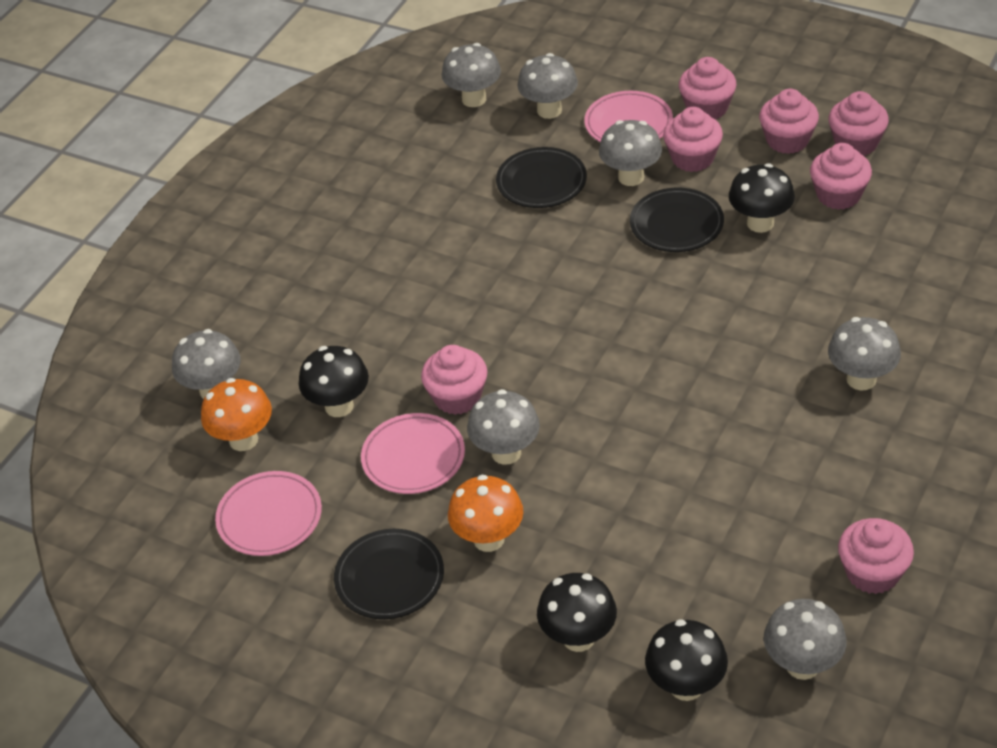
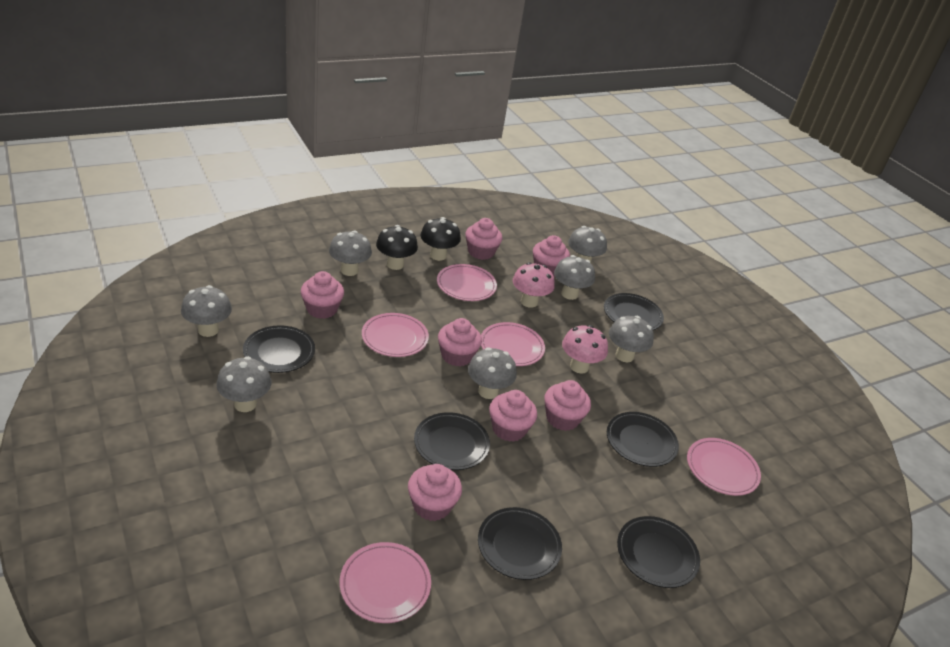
black mushroom: [299,346,369,417] [537,573,617,652] [645,619,728,701] [729,163,795,233] = 4 -> [376,225,418,270] [420,217,461,261] = 2
black plate: [334,529,444,619] [496,147,587,208] [630,188,724,252] = 3 -> [243,325,315,373] [414,412,490,470] [478,507,562,580] [604,293,664,330] [607,412,679,467] [617,516,700,588] = 6
orange mushroom: [201,378,272,451] [448,475,523,552] = 2 -> none = 0
pink mushroom: none = 0 -> [513,262,554,308] [562,325,608,373] = 2
pink plate: [215,471,322,556] [361,413,465,494] [584,91,673,142] = 3 -> [340,542,431,623] [362,313,429,357] [437,264,497,301] [481,322,545,366] [687,438,761,496] = 5

